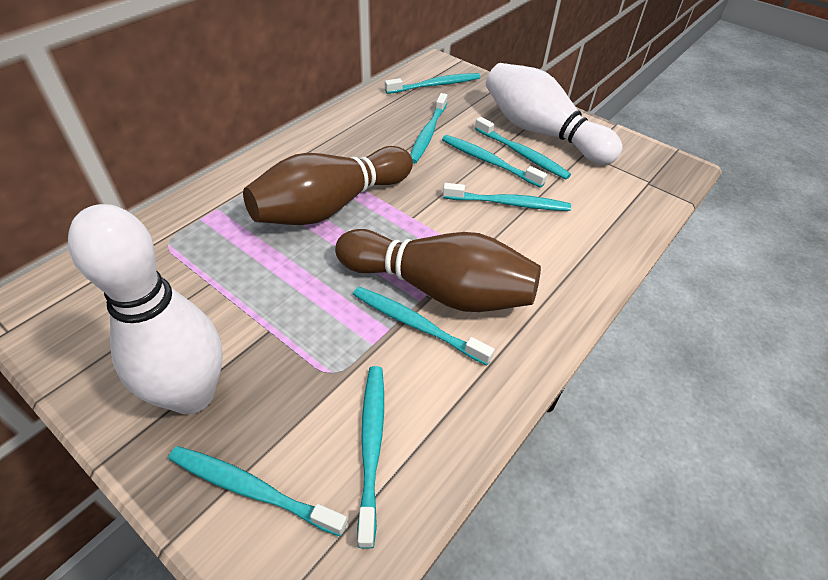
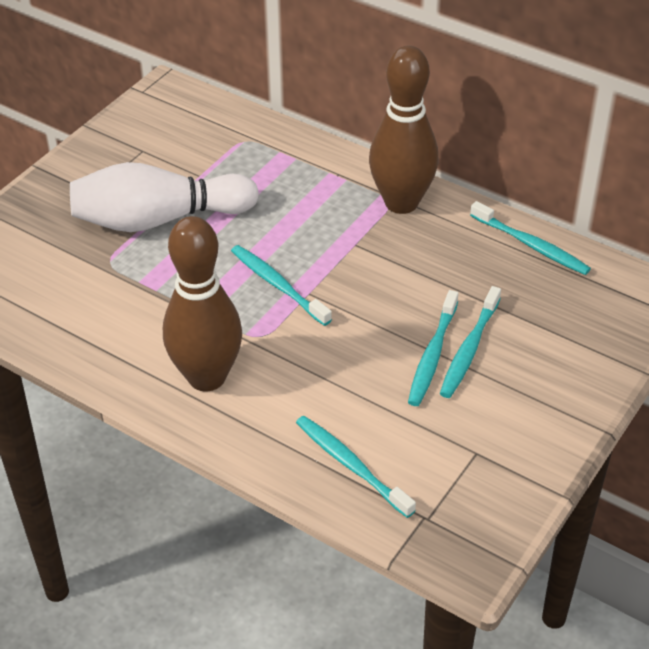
turquoise toothbrush: [168,446,348,537] [353,287,495,365] [357,366,384,549] [385,73,480,94] [410,93,448,164] [442,135,548,188] [443,183,571,211] [475,117,571,179] = 8 -> [231,245,332,326] [296,416,416,518] [408,290,458,406] [440,286,501,398] [470,201,591,275] = 5
white bowling pin: [68,204,223,414] [486,63,623,165] = 2 -> [70,162,259,232] = 1

